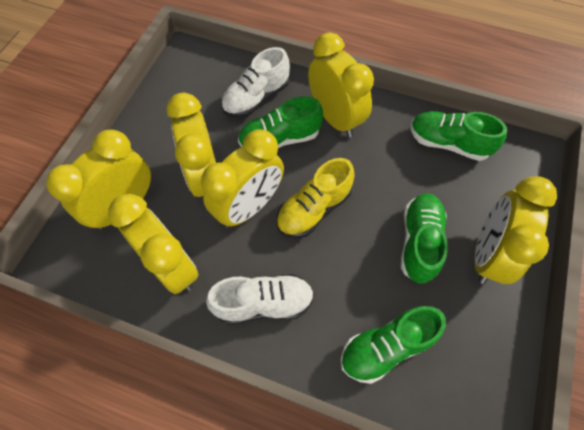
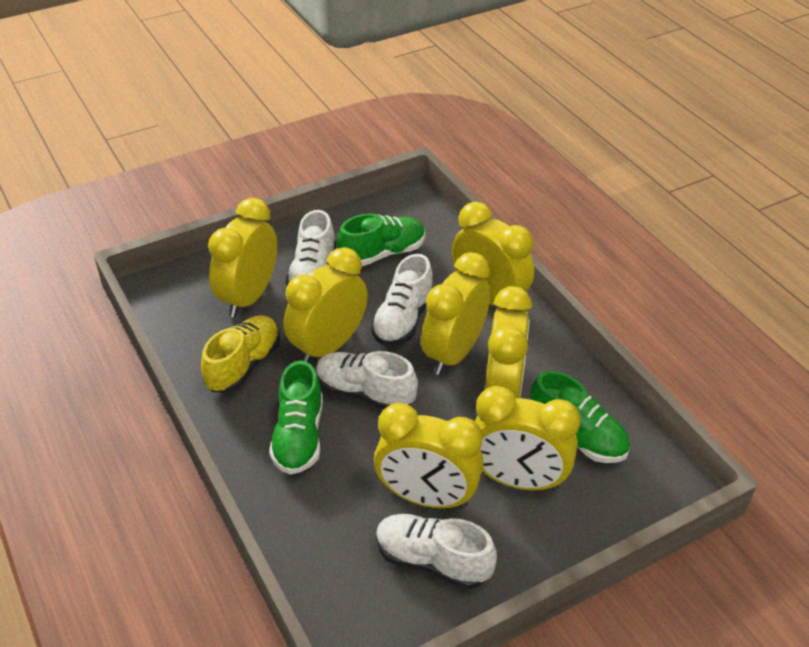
green shoe: [238,96,323,148] [340,306,446,384] [401,193,448,284] [411,111,507,161] = 4 -> [269,361,323,475] [337,214,425,266] [530,371,630,463] = 3
white shoe: [206,274,314,325] [221,47,290,118] = 2 -> [286,210,336,286] [316,351,418,409] [371,254,433,346] [376,514,497,589] = 4
yellow clock: [46,130,151,229] [108,194,199,294] [166,93,216,197] [201,129,284,228] [308,32,374,138] [475,176,557,284] = 6 -> [208,198,277,318] [283,247,368,363] [374,403,484,509] [421,252,491,375] [452,202,534,306] [475,386,580,491] [485,286,532,398] = 7

